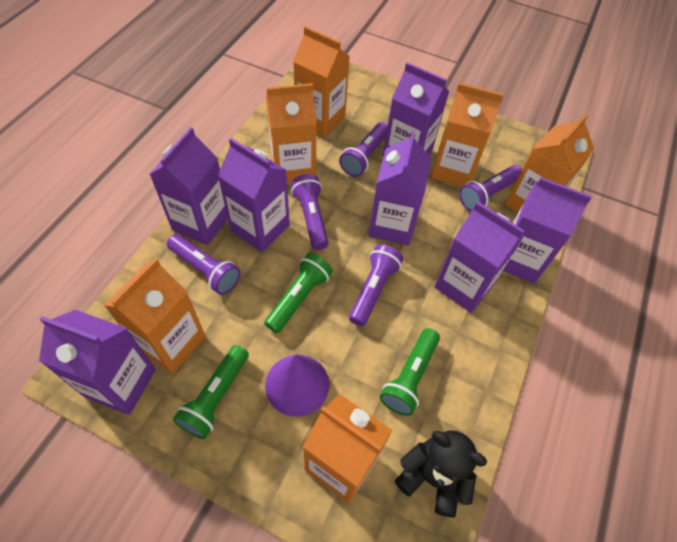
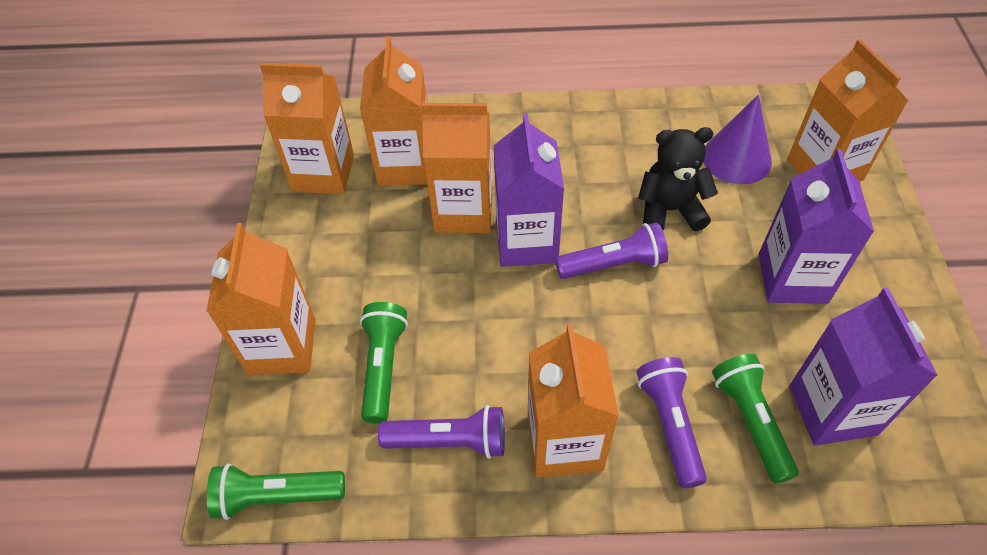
purple carton: [39,310,156,415] [149,127,228,245] [218,138,290,252] [368,131,432,245] [383,62,449,157] [434,201,524,313] [503,177,592,284] = 7 -> [494,113,564,267] [758,149,874,304] [789,287,938,446] = 3
purple flashlight: [167,234,241,295] [291,174,328,250] [339,122,388,177] [349,244,403,326] [459,165,522,212] = 5 -> [378,405,505,459] [555,222,668,279] [636,357,707,488] = 3

